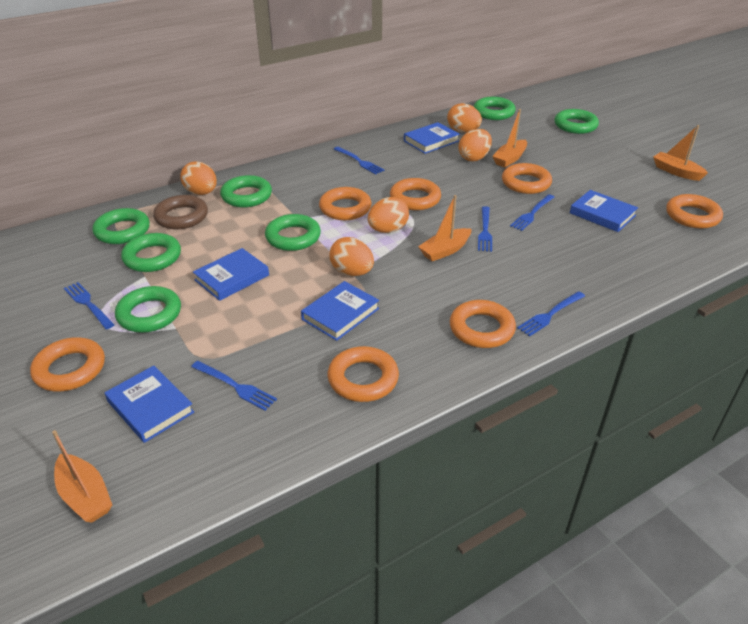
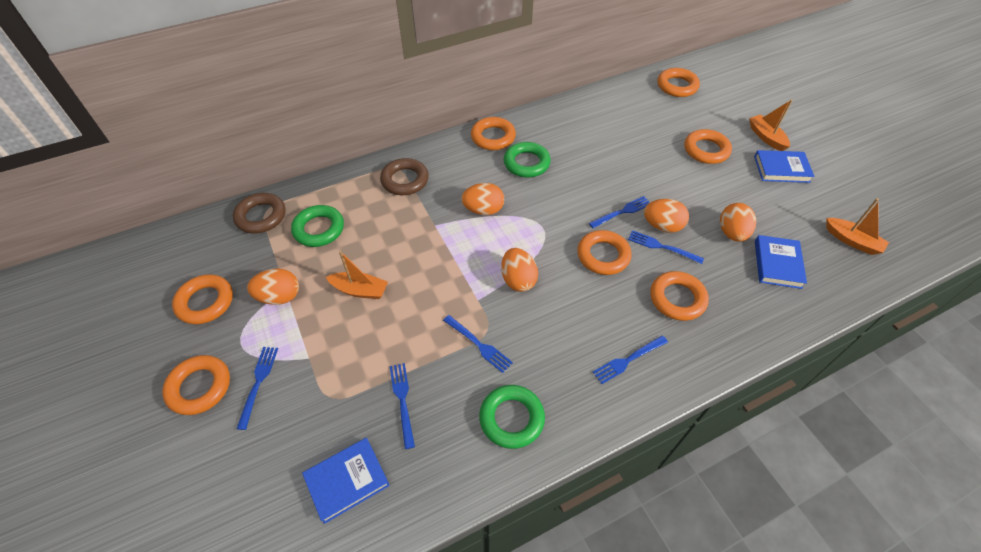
blue book: [105,366,194,443] [193,248,269,301] [301,281,379,341] [404,122,460,154] [570,190,638,232] = 5 -> [302,438,390,524] [754,150,814,183] [755,235,807,289] = 3
brown ring: [153,195,208,229] = 1 -> [233,193,285,234] [380,158,429,195] = 2
green ring: [92,208,150,244] [115,286,181,333] [121,233,181,272] [220,175,272,208] [265,214,321,251] [474,97,516,120] [554,109,599,134] = 7 -> [291,205,344,247] [479,385,545,449] [504,142,551,178] = 3
orange boat: [52,430,112,523] [418,195,472,261] [492,109,527,168] [653,125,708,181] = 4 -> [326,251,388,299] [749,100,793,151] [826,198,889,255] = 3

